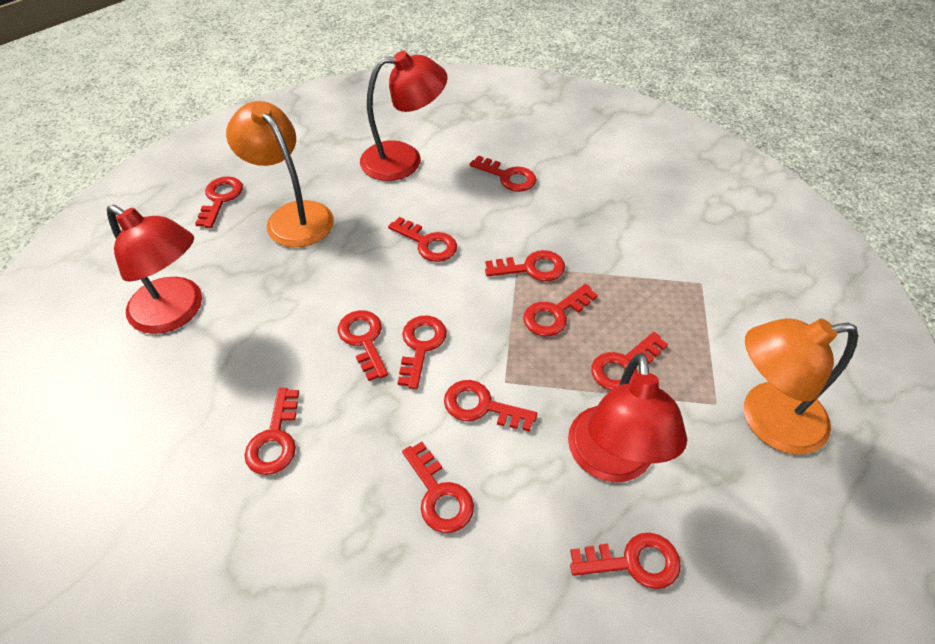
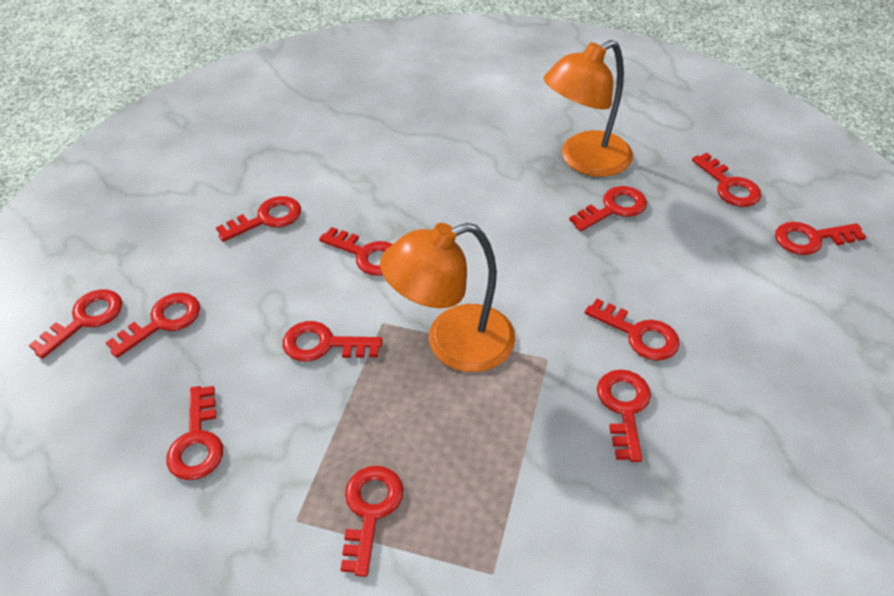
red lamp: [107,205,202,334] [360,51,448,181] [568,353,687,482] = 3 -> none = 0

